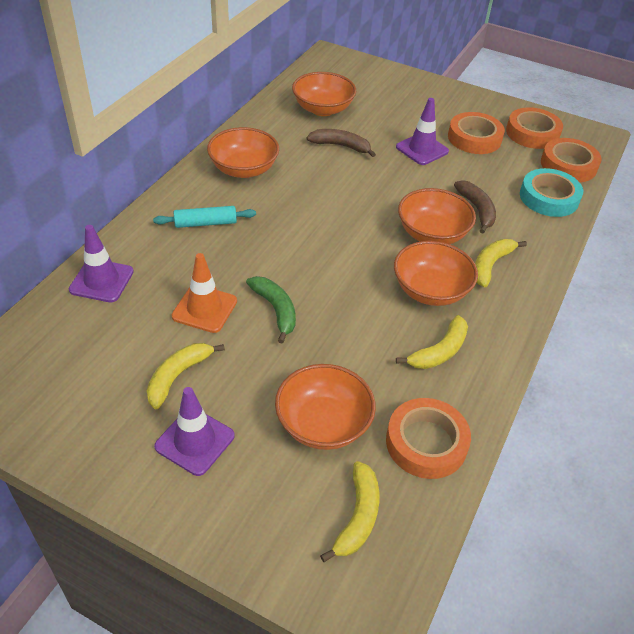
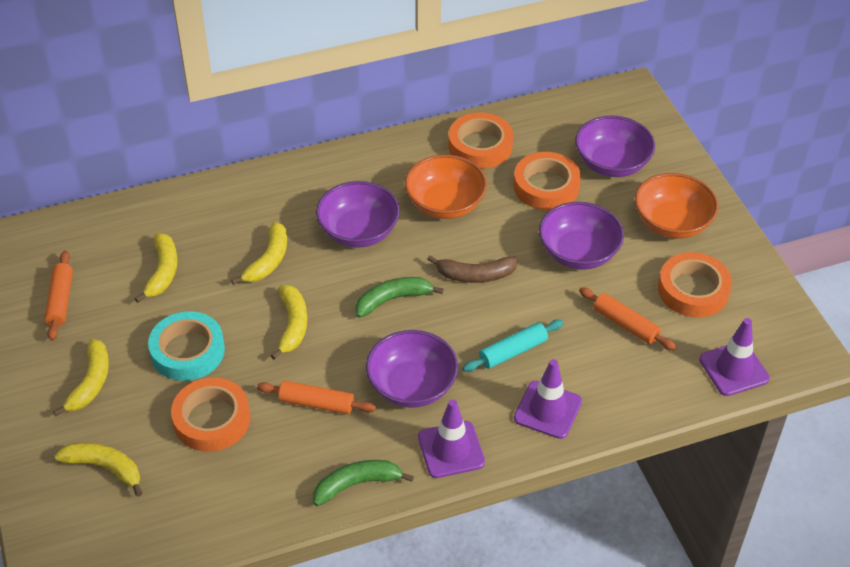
brown banana: [306,129,376,157] [454,180,496,234] = 2 -> [427,255,518,283] = 1
green banana: [246,276,296,343] = 1 -> [313,460,414,506] [355,277,444,318] = 2
orange bowl: [207,127,279,178] [275,364,376,450] [292,72,356,116] [394,241,478,306] [398,188,476,244] = 5 -> [405,155,487,219] [635,173,718,239] = 2
orange rolling pin: none = 0 -> [44,251,73,341] [257,381,376,414] [579,287,676,351] = 3
orange traffic cone: [172,253,237,333] = 1 -> none = 0
purple bowl: none = 0 -> [316,181,400,248] [366,330,458,408] [539,202,624,270] [575,116,655,177] = 4
yellow banana: [147,343,225,409] [320,461,379,562] [396,315,468,369] [475,239,527,287] = 4 -> [53,339,109,416] [55,442,142,497] [135,233,178,303] [231,221,287,285] [271,285,308,360] = 5

